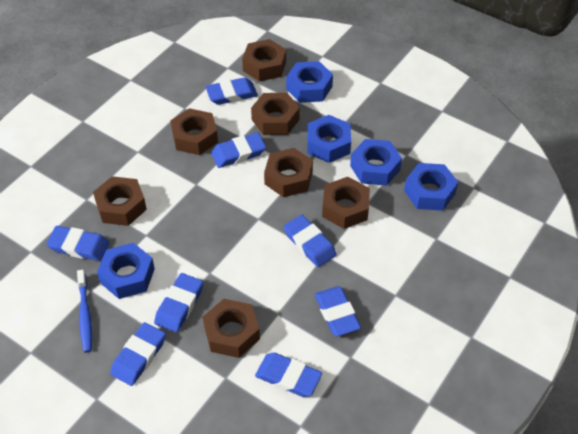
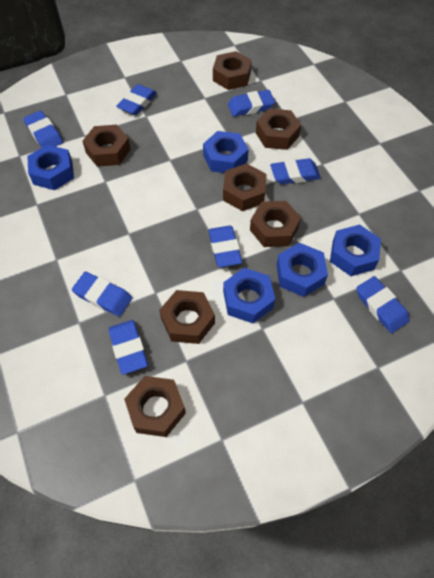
blue toothbrush: [77,270,92,353] = 1 -> none = 0

